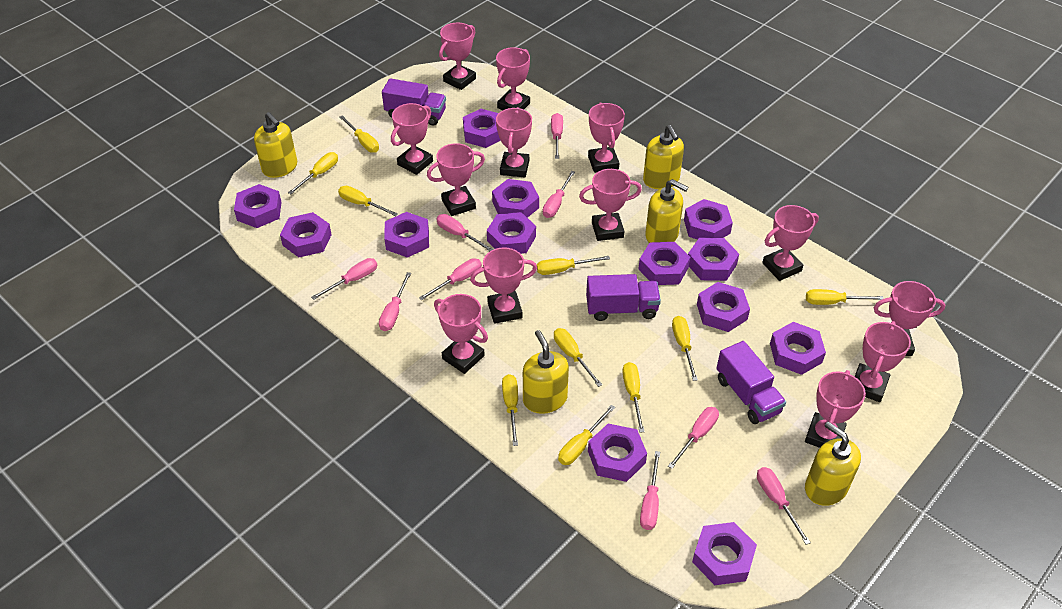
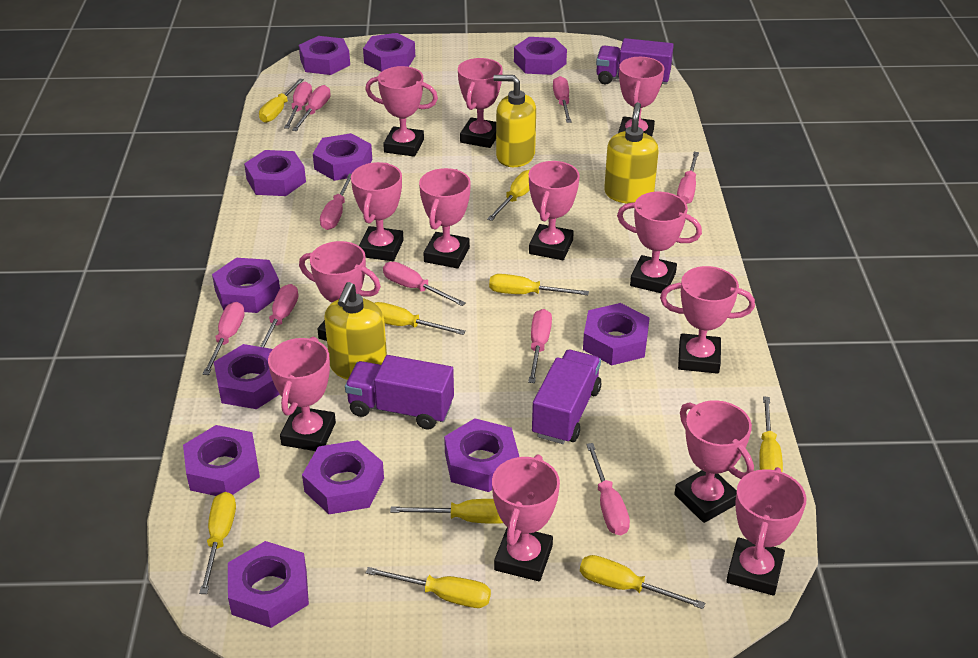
pink screwdriver: [311,258,377,300] [379,272,411,331] [419,258,482,301] [436,214,494,251] [543,171,575,218] [551,113,563,159] [640,451,660,530] [668,407,719,469] [757,467,811,545] = 9 -> [203,302,245,375] [260,284,298,347] [284,82,312,129] [292,85,331,131] [320,174,351,230] [383,262,466,306] [528,309,552,383] [553,76,572,123] [586,443,630,535] [677,152,699,204] = 10
purple nut: [234,184,282,228] [280,212,332,257] [384,212,429,258] [463,109,501,148] [487,212,536,254] [492,179,539,218] [588,424,647,482] [638,242,690,285] [684,199,733,240] [688,238,739,281] [692,522,757,585] [697,282,750,332] [770,322,826,375] = 13 -> [183,425,260,496] [212,258,280,313] [214,344,280,409] [228,541,309,628] [244,150,306,196] [299,36,350,75] [302,440,384,514] [313,133,372,181] [363,33,415,72] [444,418,519,492] [514,37,567,75] [583,303,650,365] = 12
yellow screwdriver: [288,152,338,194] [338,186,398,216] [340,115,379,153] [502,374,518,446] [537,256,610,275] [554,328,602,387] [558,405,615,465] [622,362,645,432] [672,316,698,381] [806,289,884,305] = 10 -> [199,492,236,594] [259,78,304,123] [366,567,491,608] [375,302,466,335] [390,499,503,524] [487,170,530,221] [489,274,589,295] [580,555,705,609] [759,396,783,472] = 9
yellow soap dispenser: [254,112,297,178] [523,330,569,414] [643,125,684,189] [645,179,688,243] [805,422,861,506] = 5 -> [324,282,387,380] [493,75,536,167] [604,102,659,204] = 3

